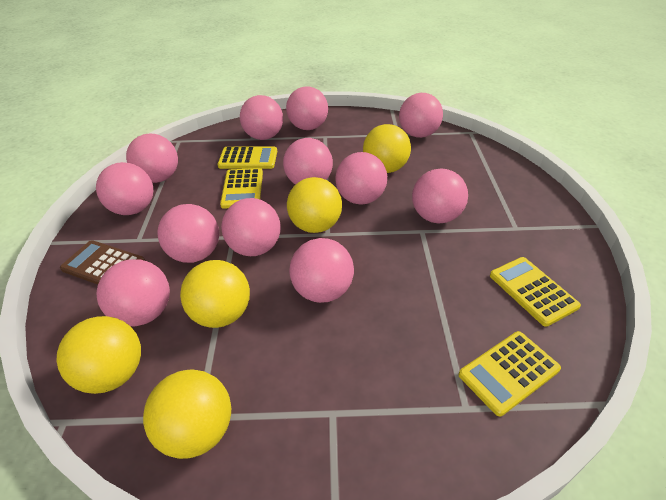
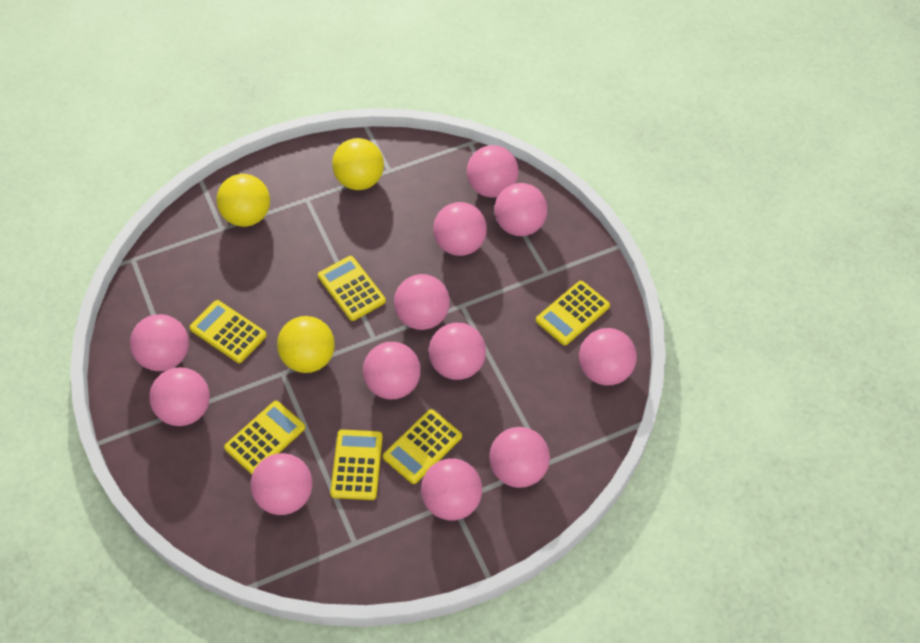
brown calculator: [60,240,145,285] = 1 -> none = 0
yellow ball: [57,316,141,394] [143,369,231,459] [180,260,250,328] [287,177,342,233] [363,124,411,173] = 5 -> [217,174,270,227] [277,316,335,373] [332,138,384,190] = 3
yellow calculator: [218,147,277,169] [220,168,263,209] [459,331,561,416] [490,257,581,327] = 4 -> [190,300,267,363] [224,401,305,474] [318,256,386,321] [330,430,383,500] [383,409,462,484] [536,281,610,345] = 6

